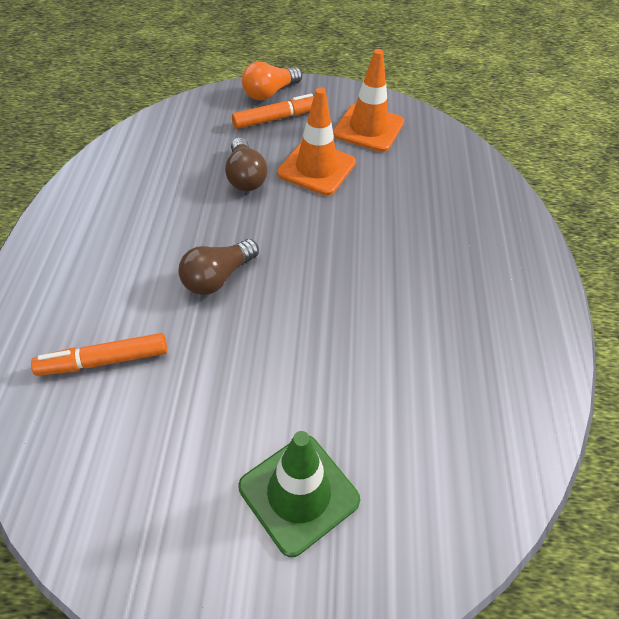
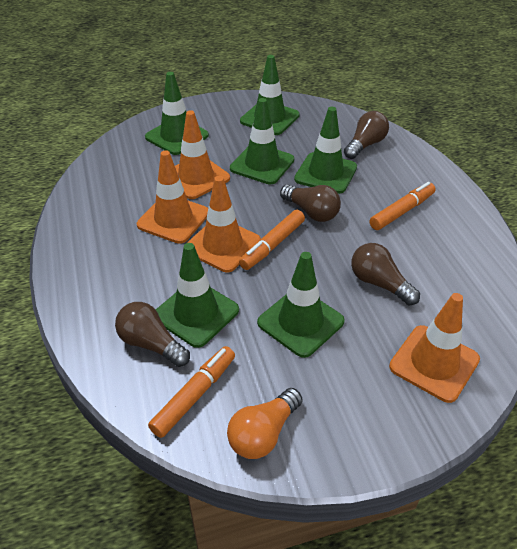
brown light bulb: [179,239,259,295] [225,138,268,191] = 2 -> [115,302,190,367] [280,185,341,222] [344,111,389,159] [351,243,420,305] = 4
green traffic cone: [239,431,360,557] = 1 -> [145,72,209,155] [156,243,239,348] [230,98,294,184] [240,55,300,135] [257,252,345,358] [294,107,357,194] = 6
orange marker: [31,333,167,376] [232,94,314,129] = 2 -> [148,346,235,438] [239,210,305,270] [369,182,436,230] = 3
orange traffic cone: [277,88,356,196] [333,49,404,152] = 2 -> [137,150,208,244] [175,110,230,199] [187,176,261,272] [389,293,480,403] = 4

